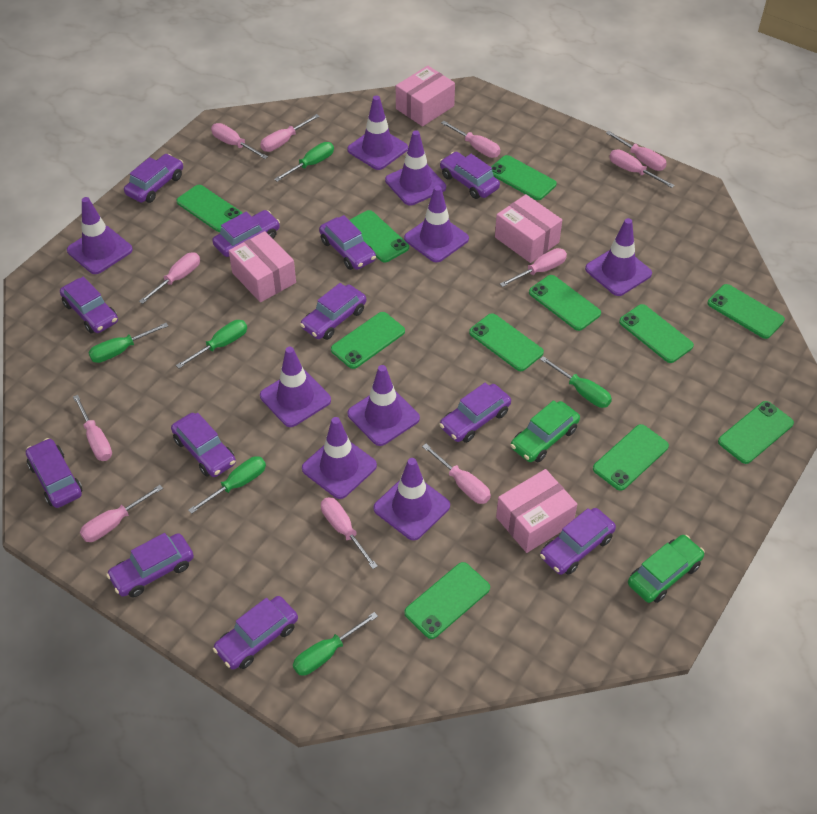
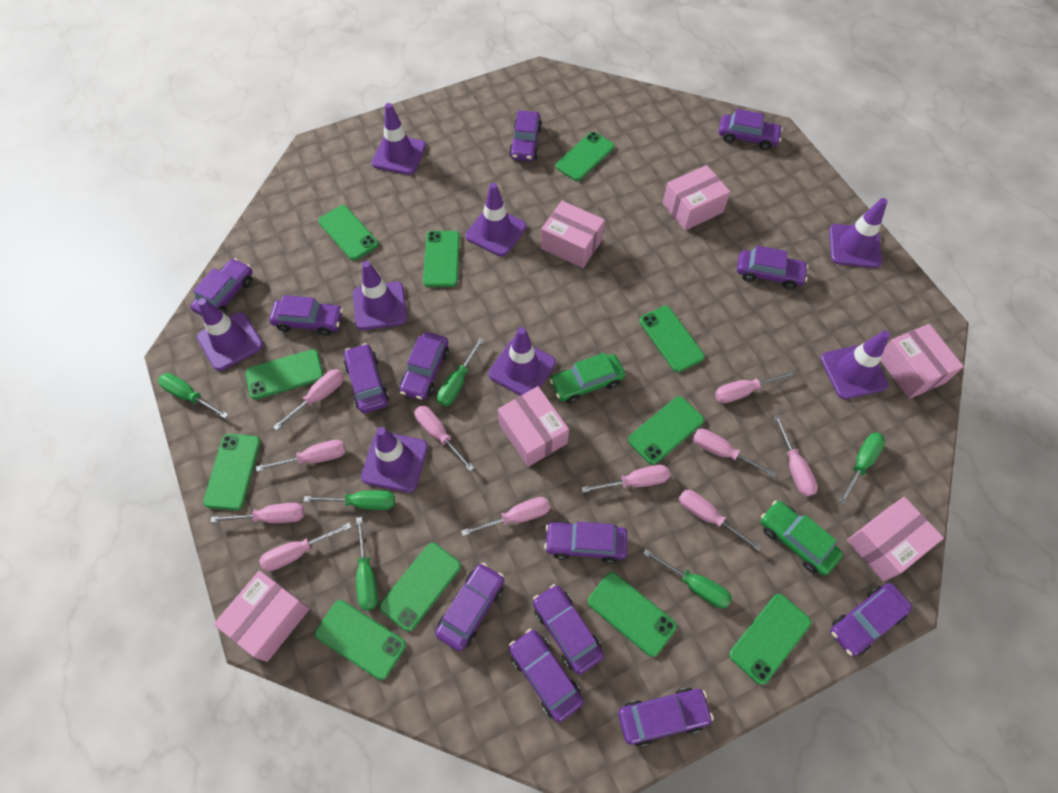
pink box: [229,231,296,302] [396,66,455,126] [495,194,562,263] [496,469,577,553] = 4 -> [214,571,310,662] [498,386,569,467] [541,201,605,268] [663,165,730,231] [847,497,944,581] [880,324,964,399] = 6
purple car: [26,438,82,508] [60,277,118,333] [106,533,194,598] [124,154,183,203] [171,413,236,477] [212,210,280,257] [213,596,298,670] [300,283,366,340] [319,215,376,270] [439,383,511,443] [440,152,500,199] [540,508,616,575] = 12 -> [190,258,253,316] [269,295,343,336] [344,343,389,413] [399,332,449,400] [435,563,504,651] [509,110,542,161] [509,628,584,722] [533,584,604,674] [544,521,628,563] [618,688,714,747] [719,109,783,150] [737,246,808,289] [830,583,912,656] = 13
purple traffic cone: [67,197,133,274] [260,347,331,427] [302,417,377,499] [347,95,408,170] [347,365,420,446] [373,458,450,540] [385,130,446,206] [404,185,469,263] [585,218,652,296] = 9 -> [197,298,263,371] [353,261,407,330] [361,427,428,492] [371,103,426,175] [465,183,526,256] [488,327,556,395] [820,331,890,399] [829,198,888,268] = 8

